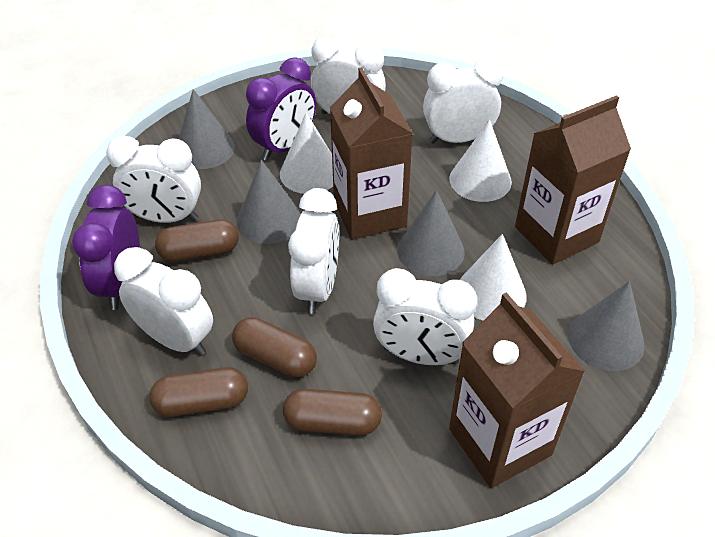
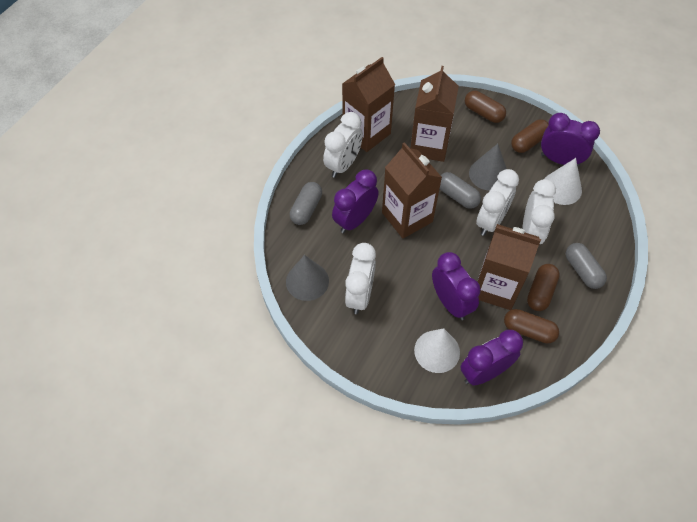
brown carton: [330,67,413,240] [449,292,585,488] [515,95,631,265] = 3 -> [342,57,395,152] [382,142,442,239] [410,66,459,162] [477,224,541,310] = 4
grey capsule: none = 0 -> [290,182,322,225] [440,172,481,209] [566,243,607,289] = 3
grey cone: [179,89,235,169] [237,160,301,244] [397,190,465,276] [568,281,645,371] = 4 -> [286,255,329,301] [469,144,507,191] = 2
purple clock: [72,185,140,310] [246,57,316,161] = 2 -> [332,170,379,233] [432,252,481,320] [460,330,523,386] [541,113,600,166] = 4
white clock: [106,136,201,223] [114,247,213,356] [288,188,339,314] [311,36,386,114] [373,268,477,365] [423,58,504,144] = 6 -> [323,112,363,178] [345,243,376,314] [476,169,519,236] [522,179,556,244] = 4
white cone: [280,113,333,194] [449,119,512,202] [460,234,527,321] = 3 -> [414,328,460,373] [544,158,582,205] = 2

